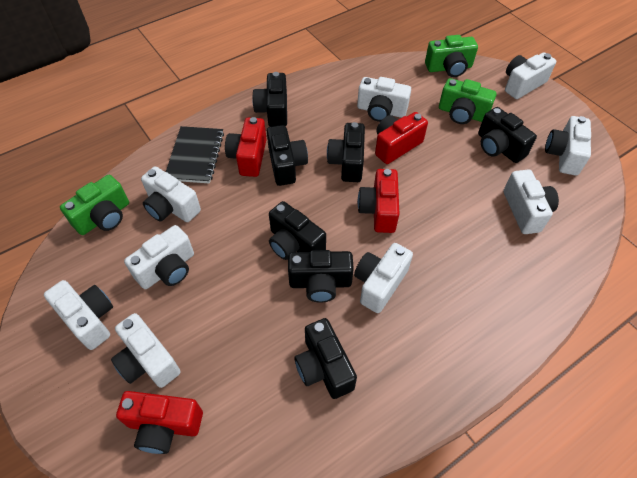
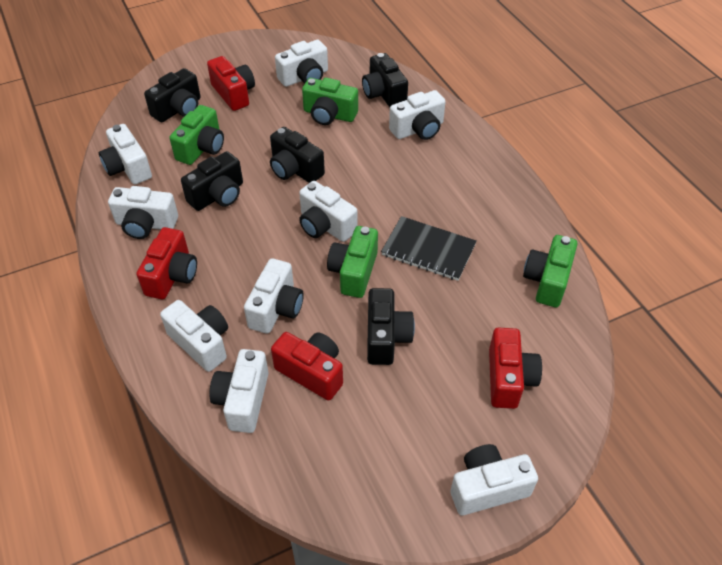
black camera: [252,72,287,127] [267,125,308,186] [269,201,326,260] [288,250,354,303] [294,318,357,399] [327,122,365,182] [478,107,537,163] = 7 -> [144,68,201,122] [181,151,243,211] [270,127,325,183] [362,53,408,107] [367,288,415,365] = 5
green camera: [60,175,129,235] [425,35,478,77] [439,78,497,124] = 3 -> [170,105,224,165] [302,78,358,125] [327,226,378,298] [523,235,578,308] = 4

